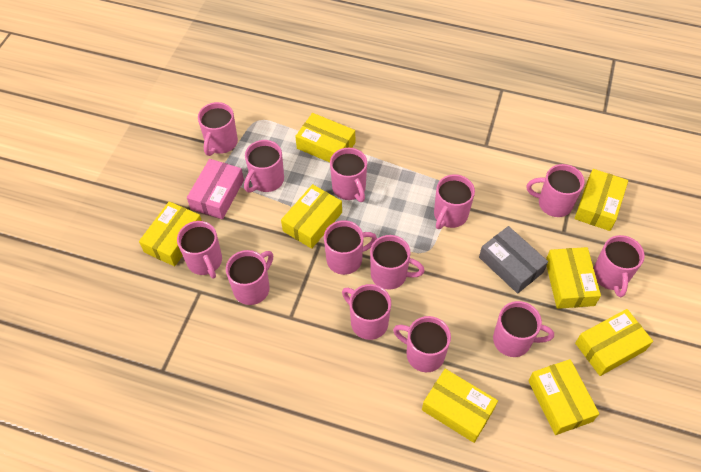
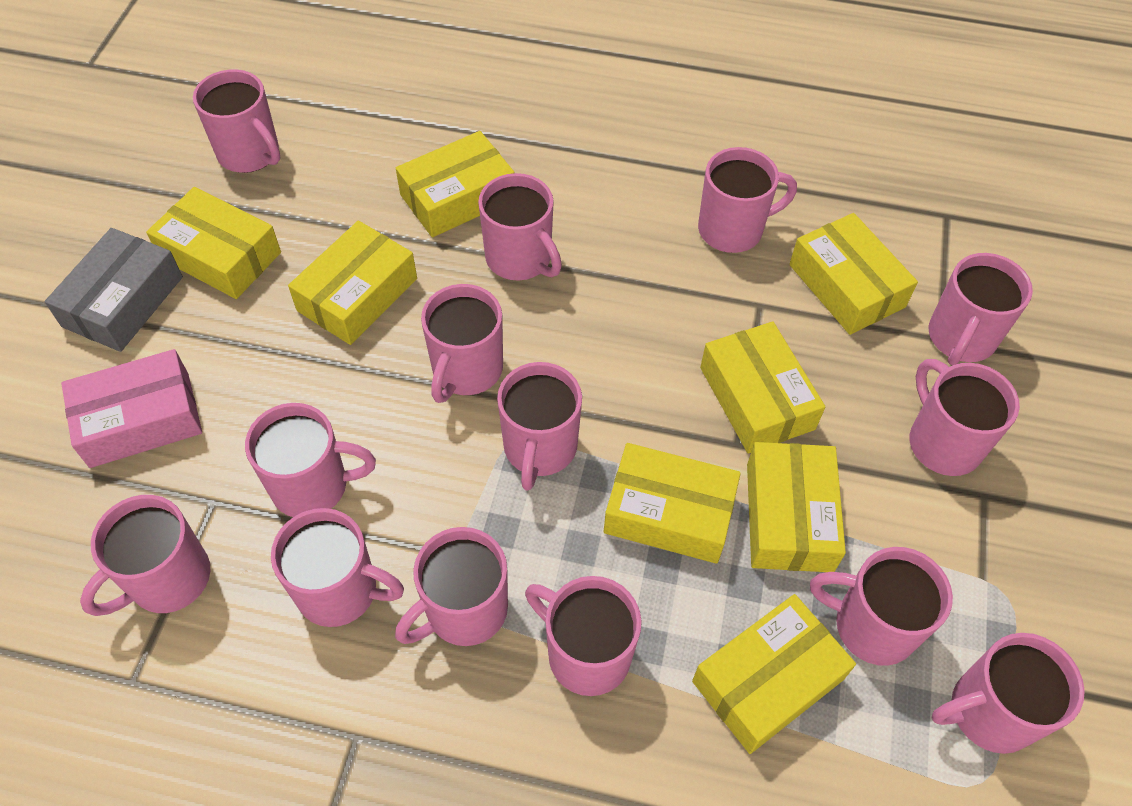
pink mug: [177,221,222,279] [198,102,238,156] [226,250,273,305] [244,140,284,193] [324,220,377,275] [330,148,367,202] [342,284,391,340] [370,235,425,290] [393,316,451,372] [434,174,475,229] [493,301,554,357] [527,164,585,217] [594,235,645,297] = 13 -> [80,495,211,616] [193,69,280,173] [245,403,376,517] [271,508,404,627] [395,527,508,646] [421,284,503,403] [478,173,562,281] [497,362,582,491] [525,576,642,696] [698,147,797,253] [810,547,953,666] [910,359,1020,476] [929,253,1033,365] [931,633,1085,754] = 14

